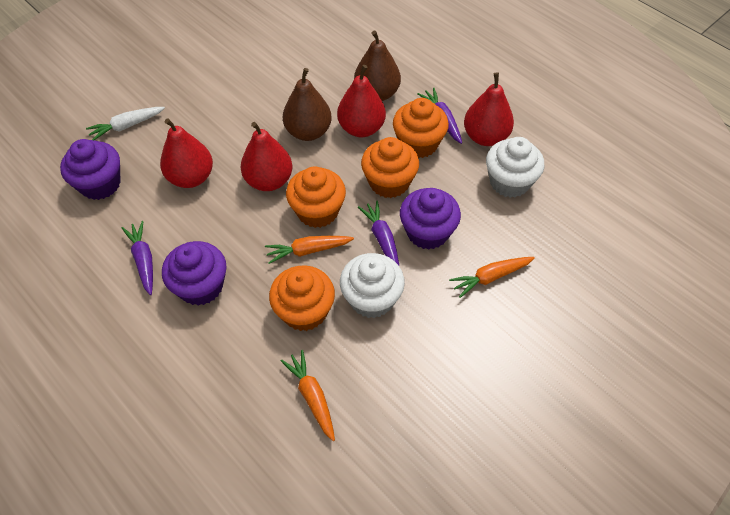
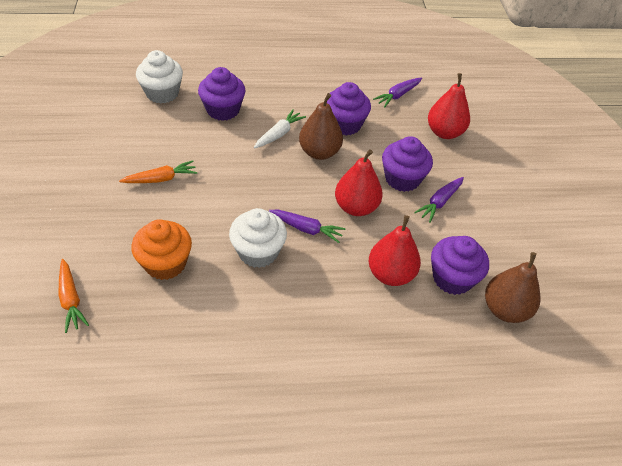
orange carrot: [265,236,354,264] [281,350,335,441] [449,257,535,298] = 3 -> [59,259,89,333] [119,161,197,183] = 2
orange cupcake: [269,265,335,331] [286,166,346,228] [361,137,419,198] [393,98,449,158] = 4 -> [131,219,192,280] = 1
purple cupcake: [60,139,121,200] [162,241,227,306] [400,188,461,250] = 3 -> [198,67,246,121] [327,82,371,136] [382,136,433,192] [431,236,489,295] = 4
red pear: [160,118,213,188] [241,122,292,191] [337,65,386,137] [464,72,514,146] = 4 -> [335,149,383,216] [369,215,421,286] [428,73,470,139] = 3

